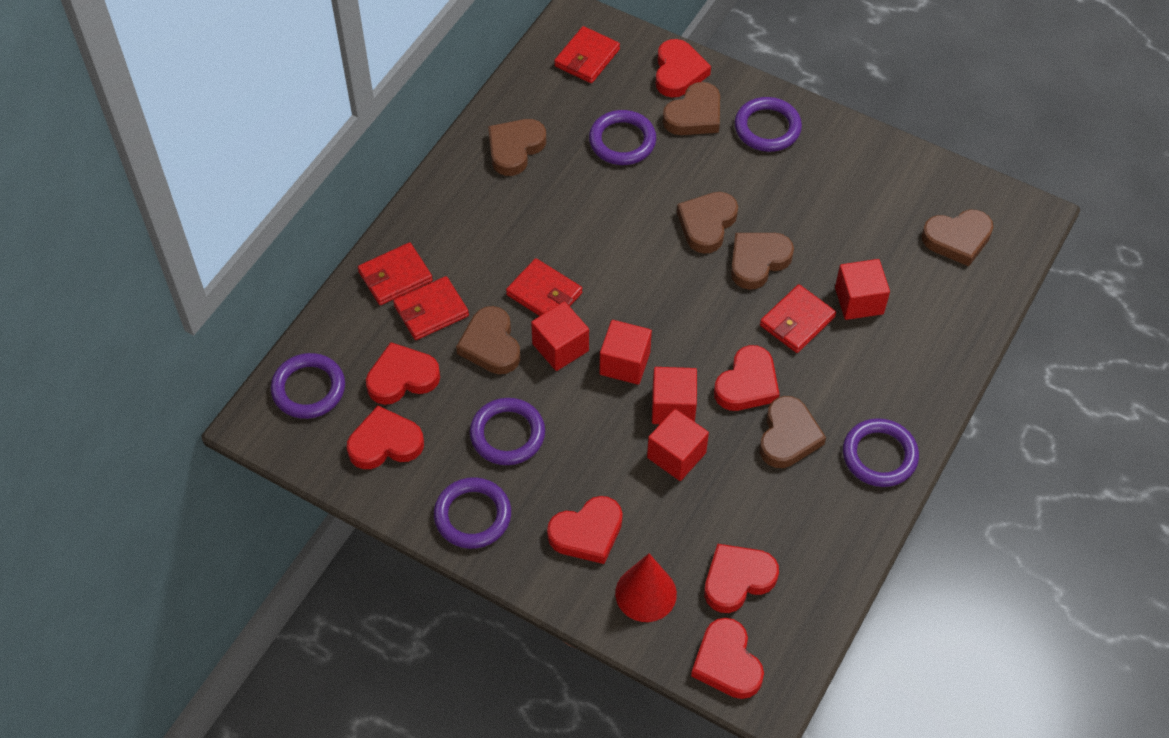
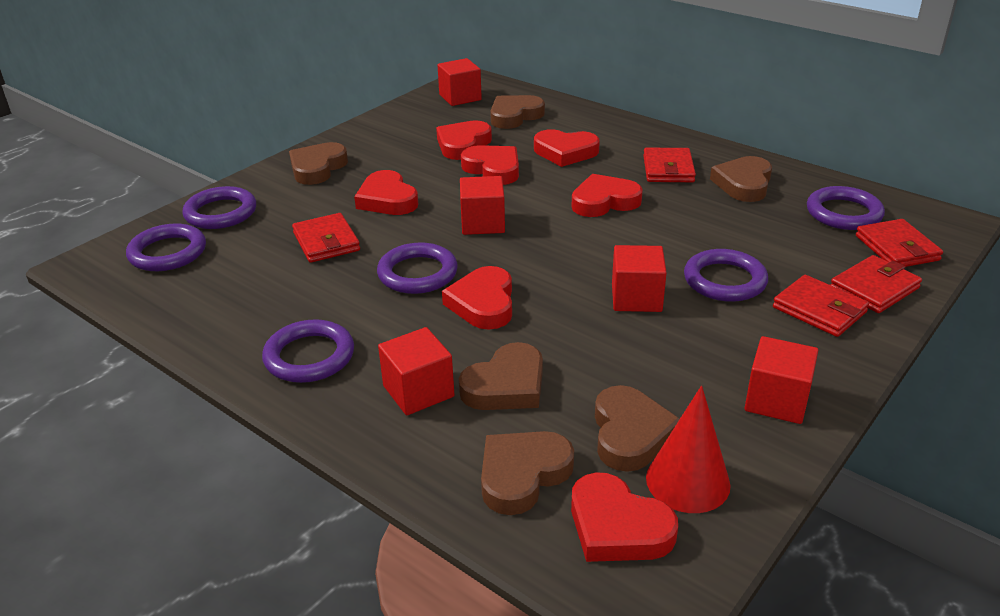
brown heart: [456,306,520,374] [488,119,546,176] [663,82,720,135] [677,192,738,254] [731,233,794,290] [760,396,826,468] [922,210,993,266] = 7 -> [289,142,348,185] [459,342,543,410] [481,431,574,515] [490,95,545,129] [595,385,680,472] [710,156,772,202] = 6

